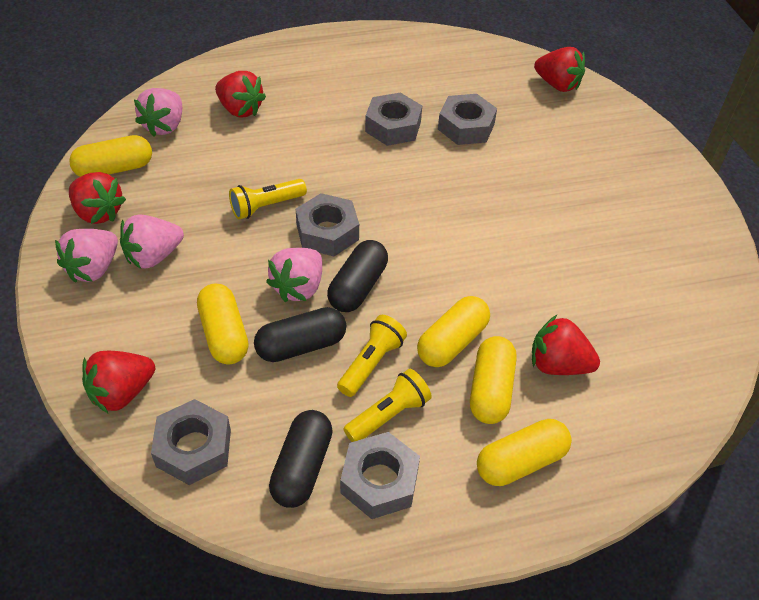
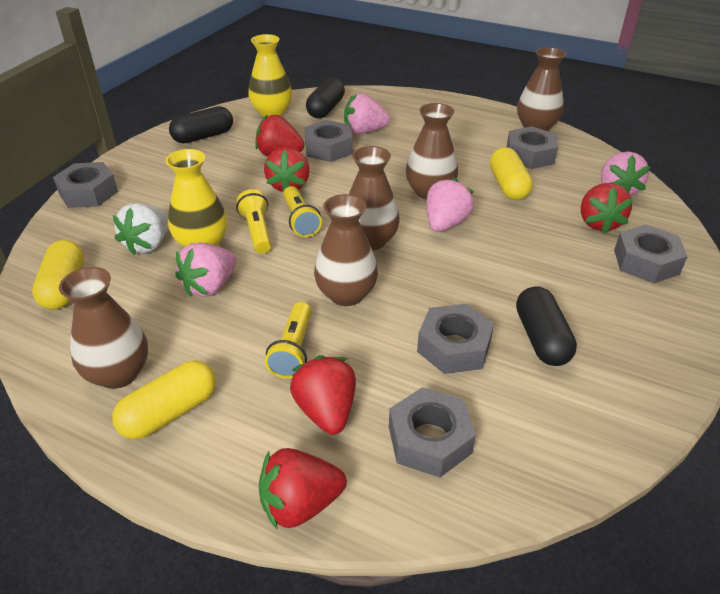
brown vase: none = 0 -> [59,267,148,389] [314,194,378,306] [349,146,400,250] [406,103,458,200] [517,47,566,131] = 5
grey nut: [151,399,231,485] [296,193,359,256] [340,432,420,519] [365,93,422,146] [438,94,497,145] = 5 -> [53,162,118,208] [304,120,353,162] [389,387,476,477] [417,304,494,374] [507,126,558,169] [614,224,688,283] = 6
white strawberry: none = 0 -> [113,203,168,255] = 1
yellow capsule: [69,135,152,177] [197,284,249,364] [417,296,490,367] [470,336,517,424] [477,419,572,486] = 5 -> [32,240,84,309] [112,360,216,439] [490,147,533,200] = 3
yellow vase: none = 0 -> [165,149,228,247] [248,34,292,117] = 2

